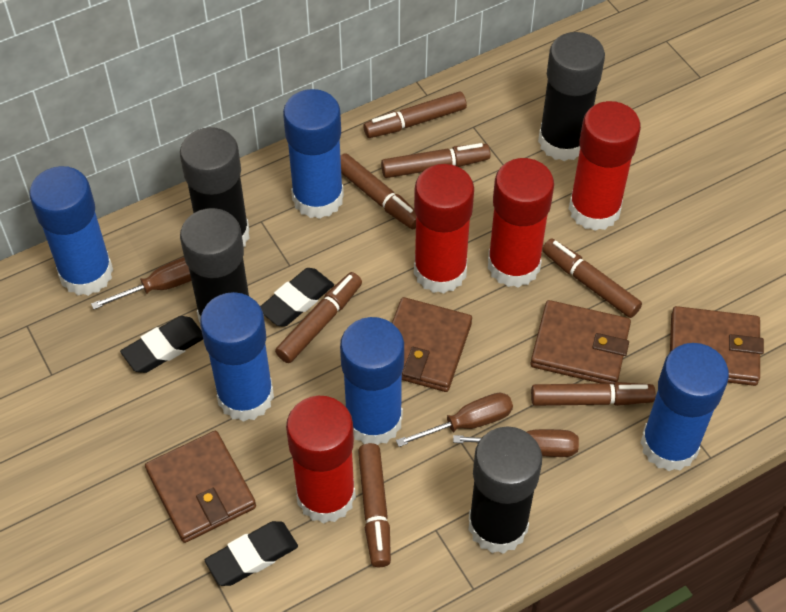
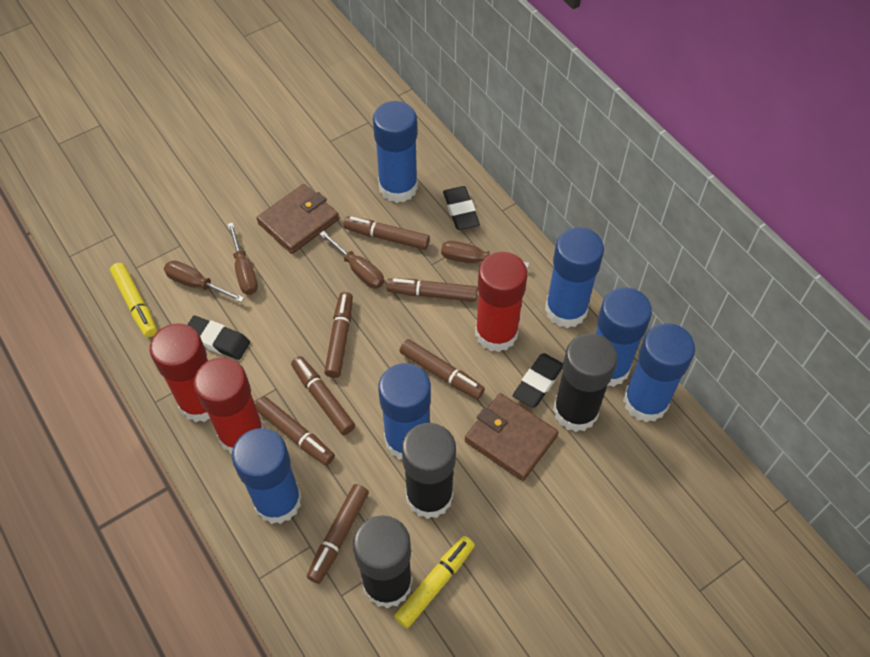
black glue stick: [180,127,250,247] [180,208,249,322] [468,427,542,554] [538,32,605,161] = 4 -> [353,515,413,608] [402,423,456,519] [553,333,618,432] = 3
blue glue stick: [29,166,113,296] [200,292,274,422] [283,89,344,219] [340,317,404,445] [640,343,729,471] = 5 -> [232,428,302,524] [373,101,418,203] [378,363,431,460] [545,227,604,328] [595,287,652,387] [623,323,695,422] = 6
brown screwdriver: [91,257,191,309] [396,393,513,447] [453,429,579,457] = 3 -> [164,260,244,302] [228,222,258,295] [319,231,384,288] [441,241,529,268] = 4
brown wallet: [145,431,256,543] [392,297,472,392] [530,300,631,384] [670,306,764,386] = 4 -> [256,184,339,254] [465,393,559,481] = 2
red glue stick: [286,396,356,524] [414,164,474,294] [488,158,554,288] [569,101,641,231] = 4 -> [150,323,210,422] [194,357,264,454] [475,252,527,352] = 3
yellow marker: none = 0 -> [110,263,157,337] [394,536,475,628] = 2

